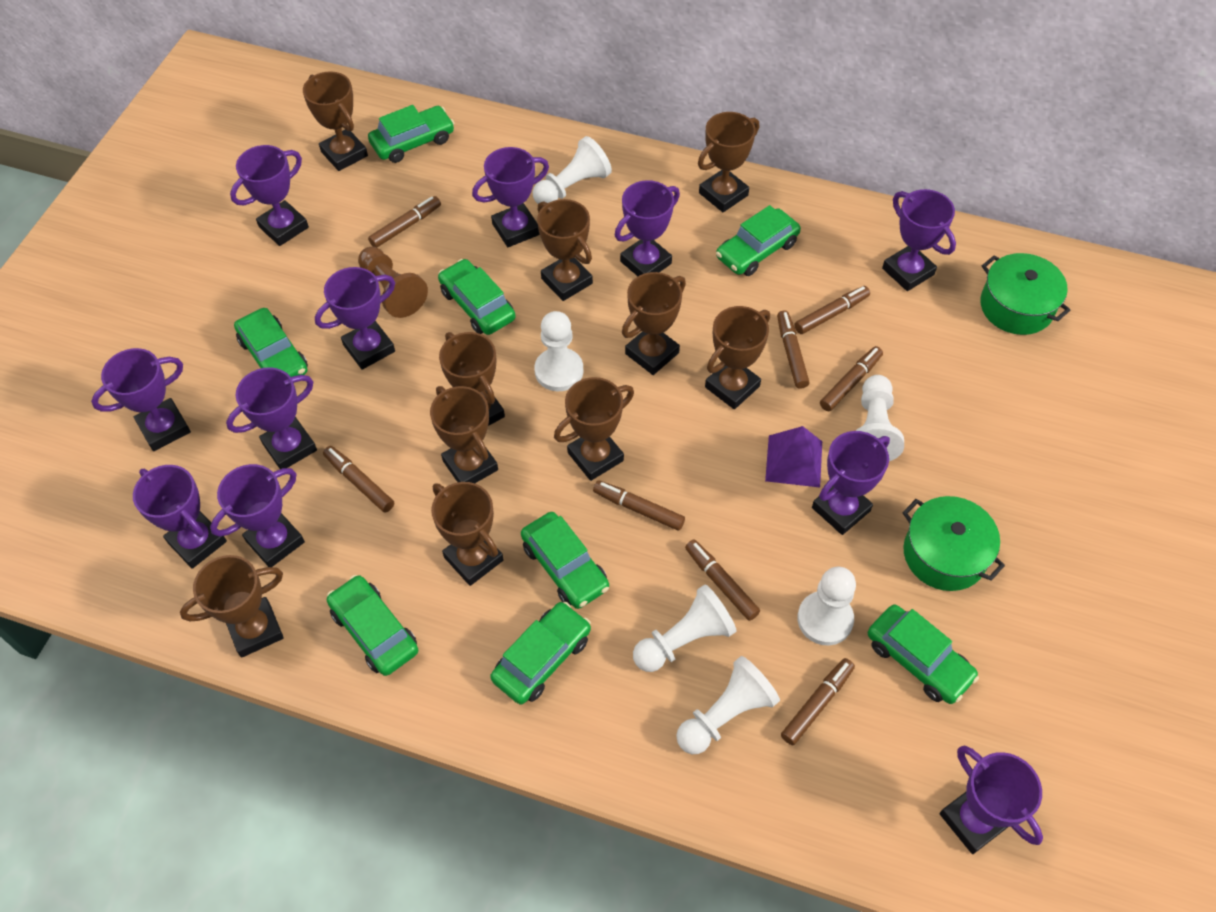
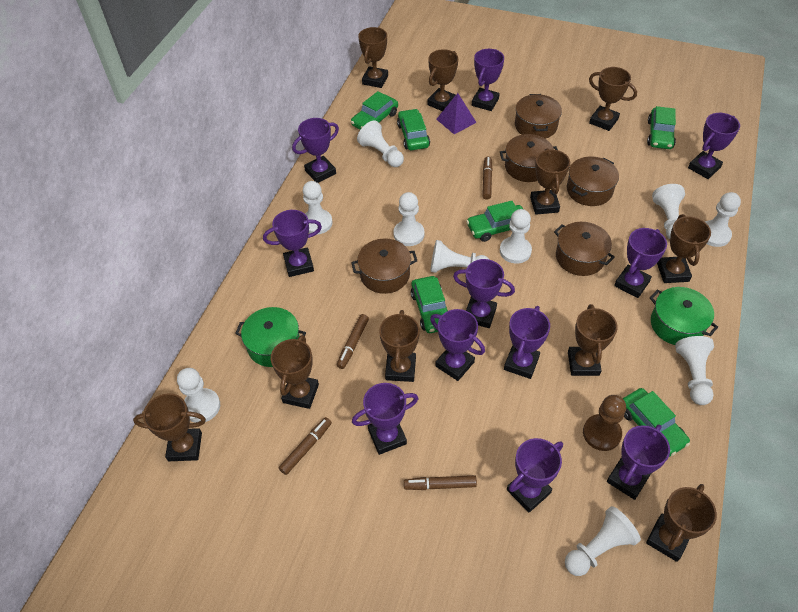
brown marker: [323,446,394,513] [368,196,441,248] [593,481,685,531] [685,539,760,621] [777,310,809,389] [781,658,855,745] [795,286,870,334] [820,346,883,411] = 8 -> [279,417,332,475] [337,314,369,369] [404,475,477,490] [482,157,493,200] = 4
brown pot: none = 0 -> [351,238,417,294] [500,134,558,182] [515,94,562,139] [554,222,615,276] [567,157,619,206] = 5
green car: [234,308,308,377] [327,575,418,676] [368,105,454,163] [438,259,516,335] [490,602,591,704] [521,512,609,609] [716,205,801,276] [868,604,979,704] = 8 -> [351,91,398,130] [397,109,430,150] [410,276,448,333] [466,201,523,242] [623,388,690,457] [647,106,676,149] = 6
white pawn: [533,136,612,204] [534,311,583,391] [633,584,737,672] [676,656,780,754] [797,567,856,646] [856,375,904,461] = 6 -> [177,368,220,423] [303,181,333,235] [357,120,404,167] [393,192,424,246] [430,240,490,273] [500,209,532,264] [565,506,641,576] [652,184,685,239] [675,336,714,405] [705,192,741,247] = 10

